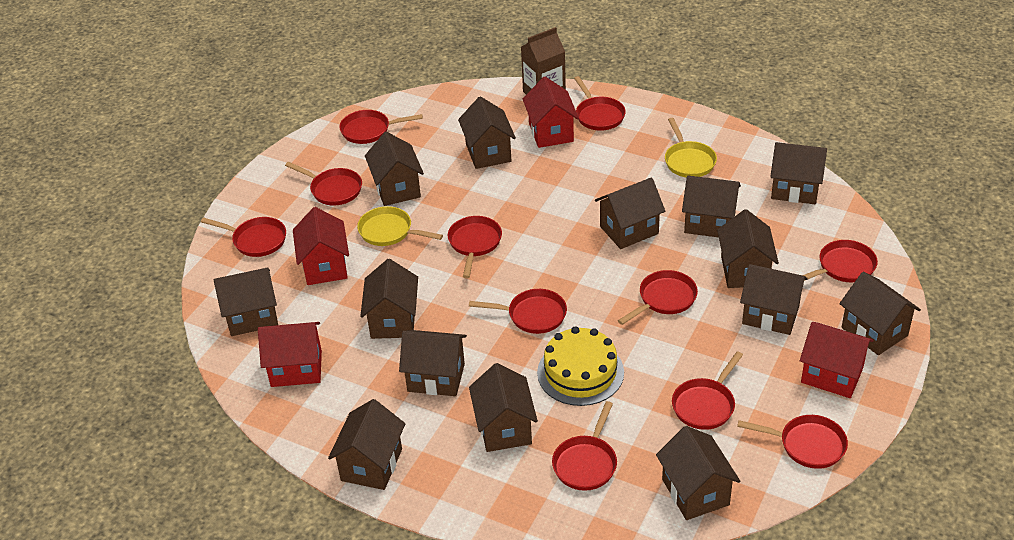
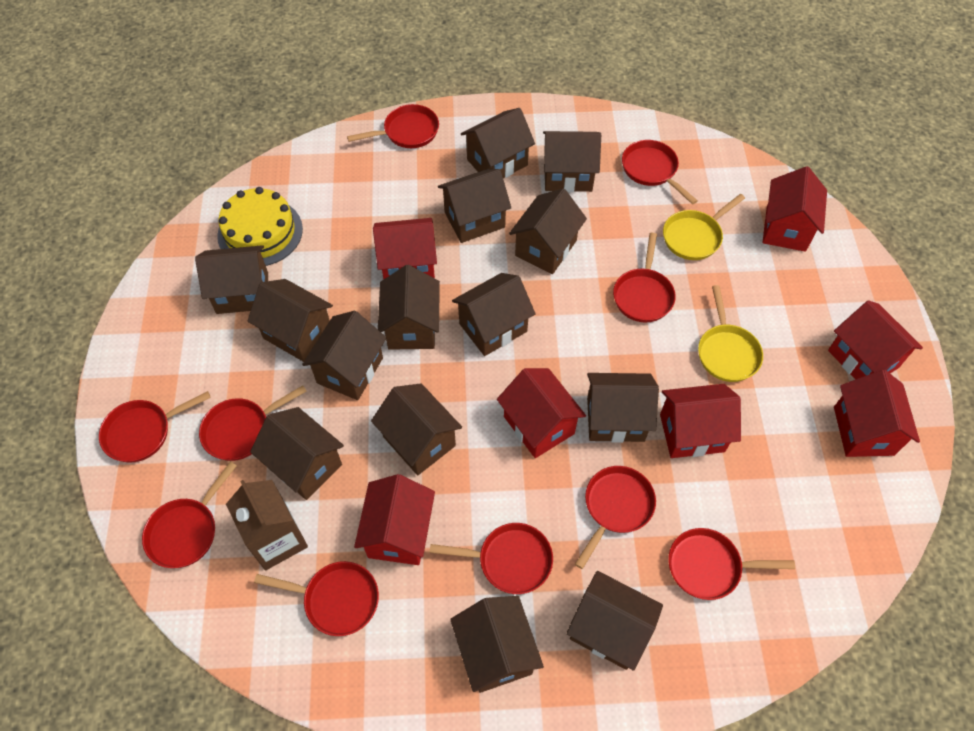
red house: [258,322,322,387] [293,207,349,285] [523,77,579,148] [800,322,874,398] = 4 -> [354,474,435,565] [373,218,437,279] [497,368,586,458] [660,384,741,458] [762,166,827,252] [828,300,923,380] [834,370,920,457] = 7
red pan: [201,217,286,257] [285,162,362,205] [339,110,423,144] [448,216,502,278] [469,289,567,334] [552,401,617,491] [574,76,626,131] [618,270,698,325] [672,351,743,430] [737,415,848,469] [802,240,878,282] = 11 -> [99,391,211,463] [142,462,237,568] [199,385,306,461] [254,561,379,636] [347,104,439,148] [430,523,553,594] [575,466,656,569] [613,233,676,322] [622,140,698,205] [668,528,795,600] = 10

